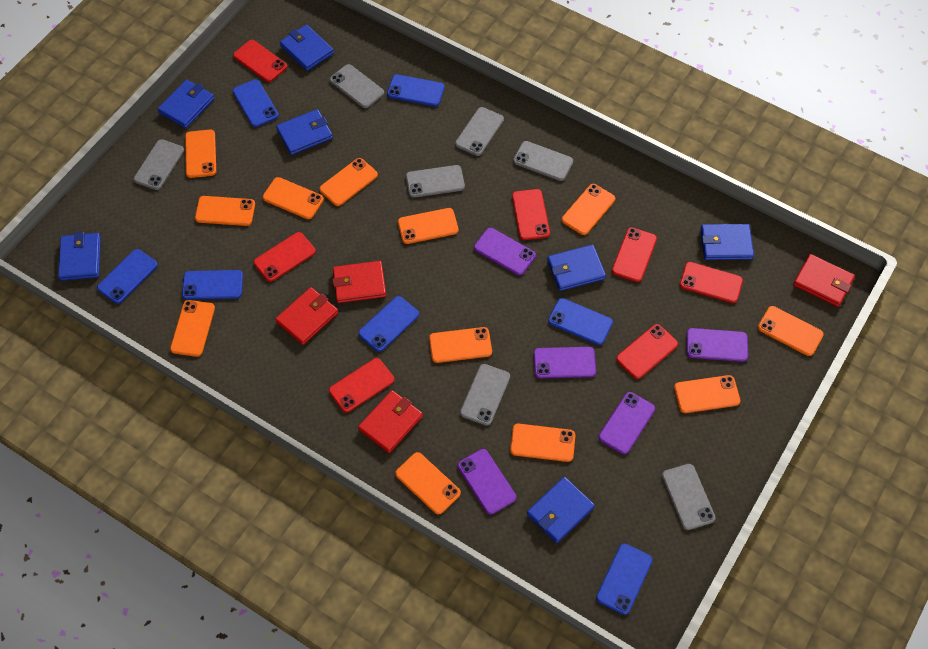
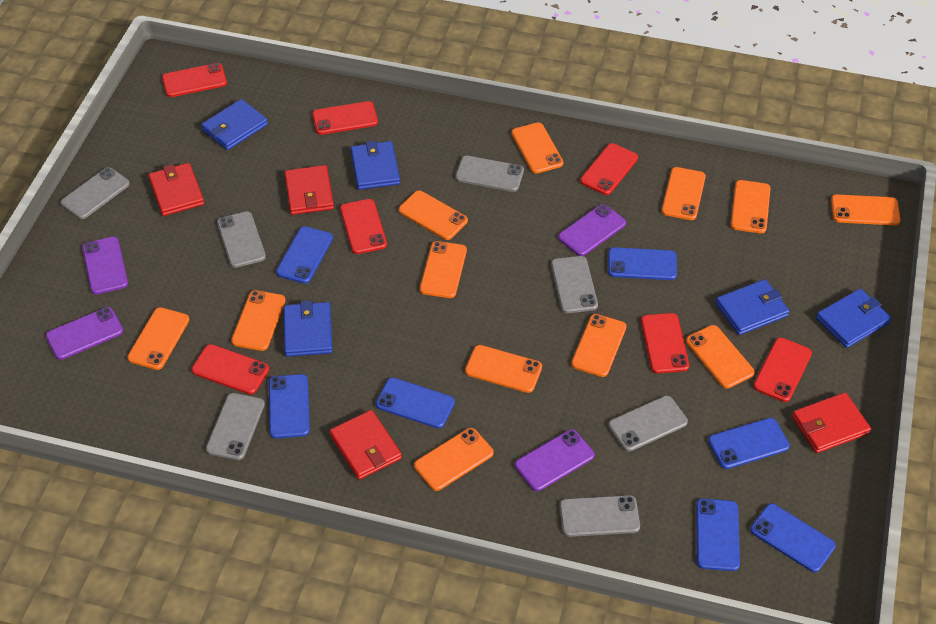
blue wallet: [58,232,101,281] [158,80,214,128] [276,109,333,155] [280,24,334,71] [527,477,595,543] [547,245,606,291] [701,224,754,260] = 7 -> [201,99,268,150] [284,300,332,357] [351,141,400,190] [715,279,789,335] [816,289,891,348] = 5
purple phone: [458,449,516,515] [474,228,536,275] [534,347,596,378] [599,392,655,454] [687,328,748,362] = 5 -> [46,307,123,360] [82,237,128,294] [515,429,594,491] [558,204,626,256] = 4

